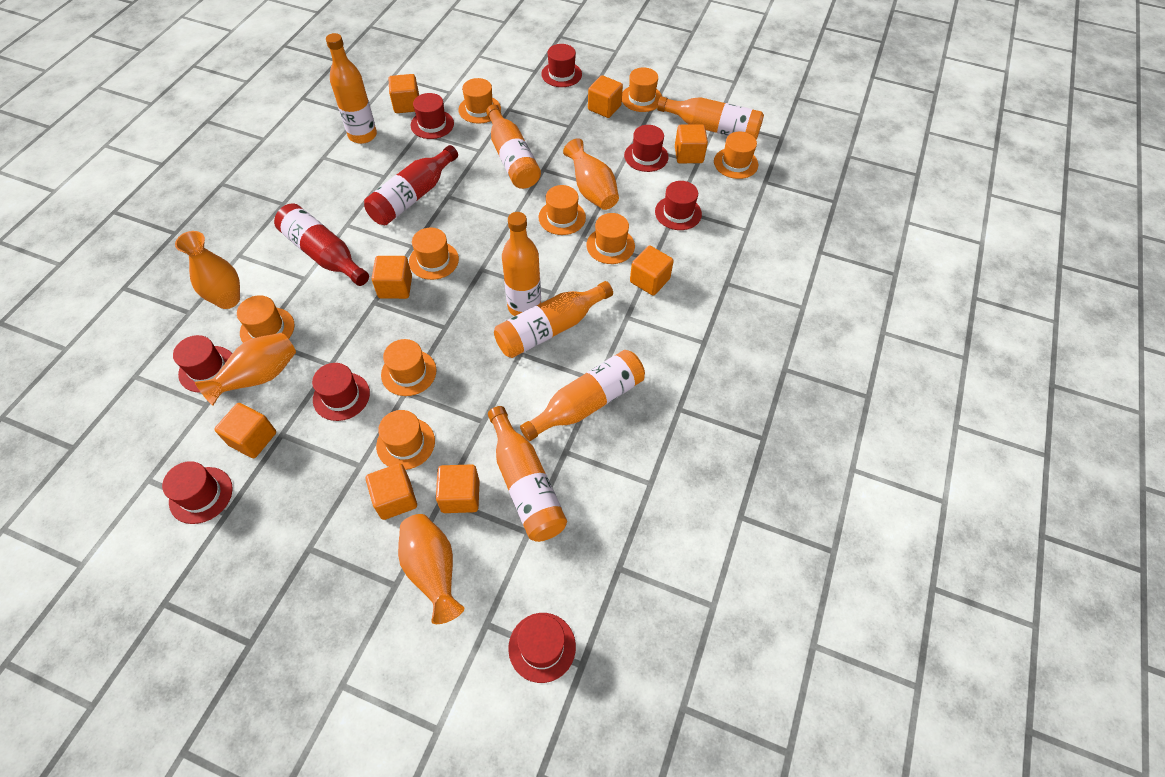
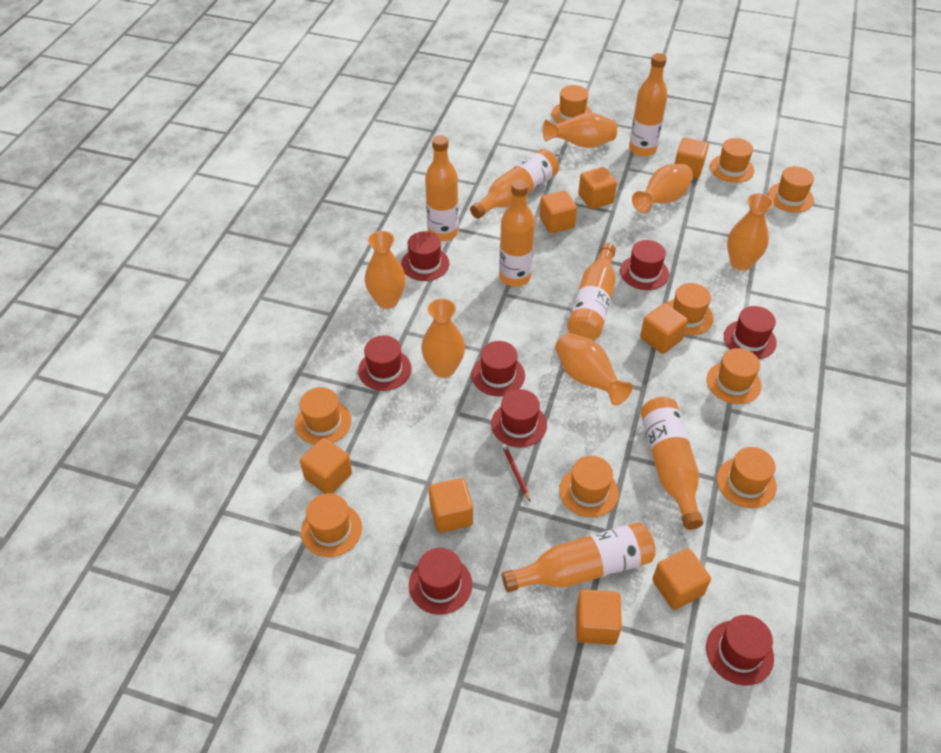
orange vase: [175,231,240,309] [195,333,296,406] [398,514,464,624] [563,138,619,210] = 4 -> [365,231,406,309] [421,299,465,378] [543,112,617,148] [555,333,633,405] [632,164,693,213] [727,193,774,270] = 6
red bottle: [274,203,369,286] [364,145,458,225] = 2 -> none = 0
red pencil: none = 0 -> [502,444,530,501] = 1

